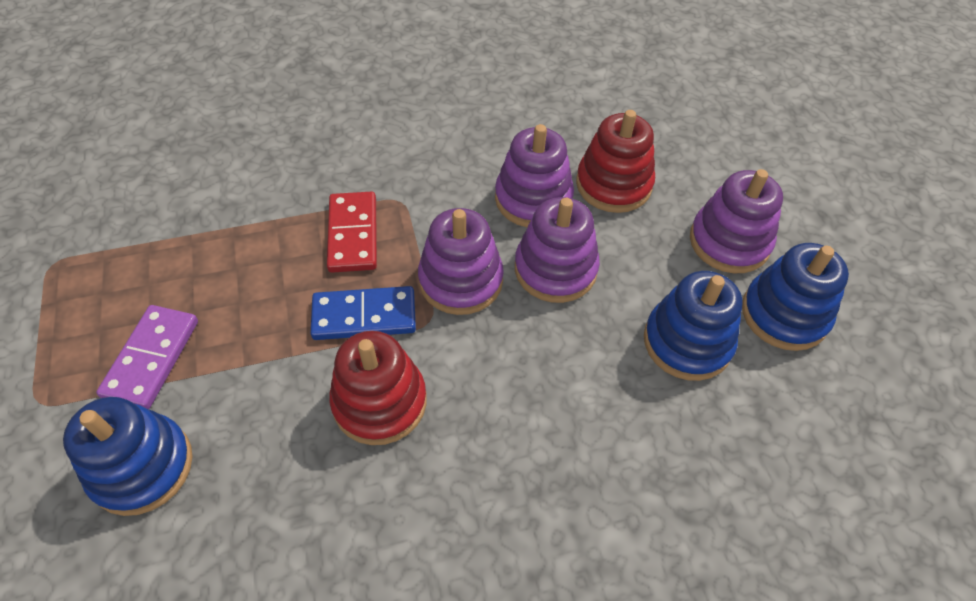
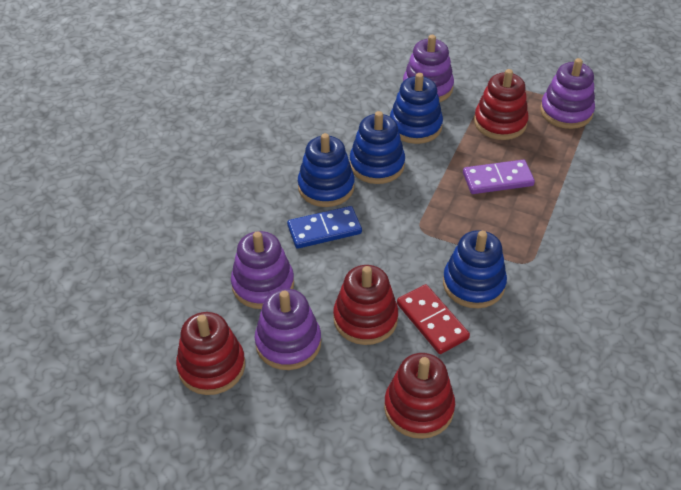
blue stacking toy: [63,397,193,516] [644,271,743,381] [742,243,849,351] = 3 -> [298,133,355,207] [350,111,405,184] [390,73,443,144] [443,230,507,308] = 4
red stacking toy: [329,331,427,445] [576,110,655,213] = 2 -> [176,312,245,395] [333,265,398,345] [384,353,455,439] [474,69,529,140] = 4

